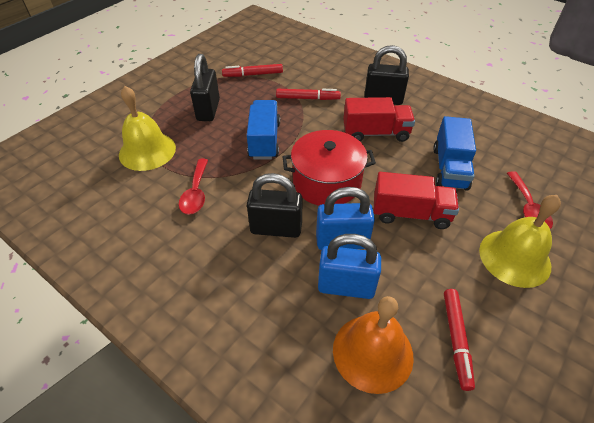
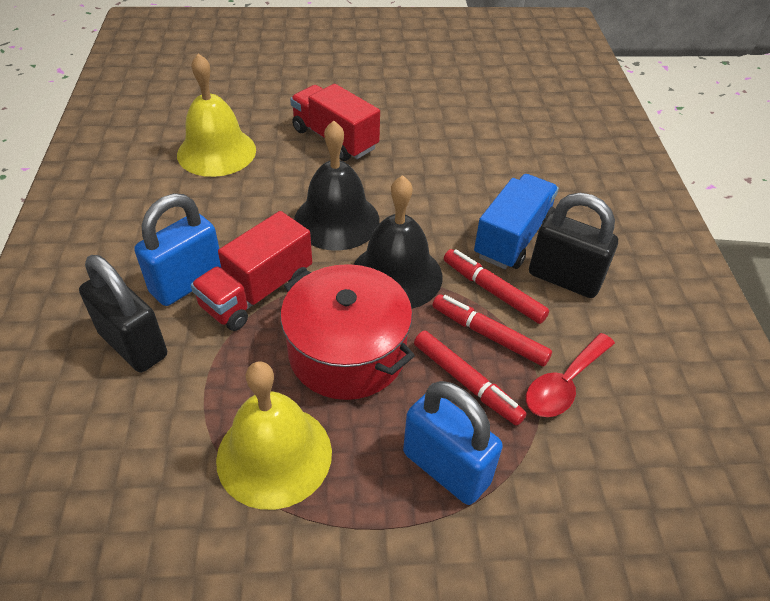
black bell: none = 0 -> [294,121,380,250] [353,175,442,309] = 2
black padlock: [190,54,220,121] [247,173,303,238] [364,45,409,105] = 3 -> [79,255,167,372] [529,193,618,298] = 2
blue truck: [247,100,280,160] [433,116,476,191] = 2 -> [474,174,559,269] = 1
orange bell: [333,296,414,394] = 1 -> none = 0
red spoon: [179,159,208,215] [507,171,553,229] = 2 -> [526,333,615,417] = 1

